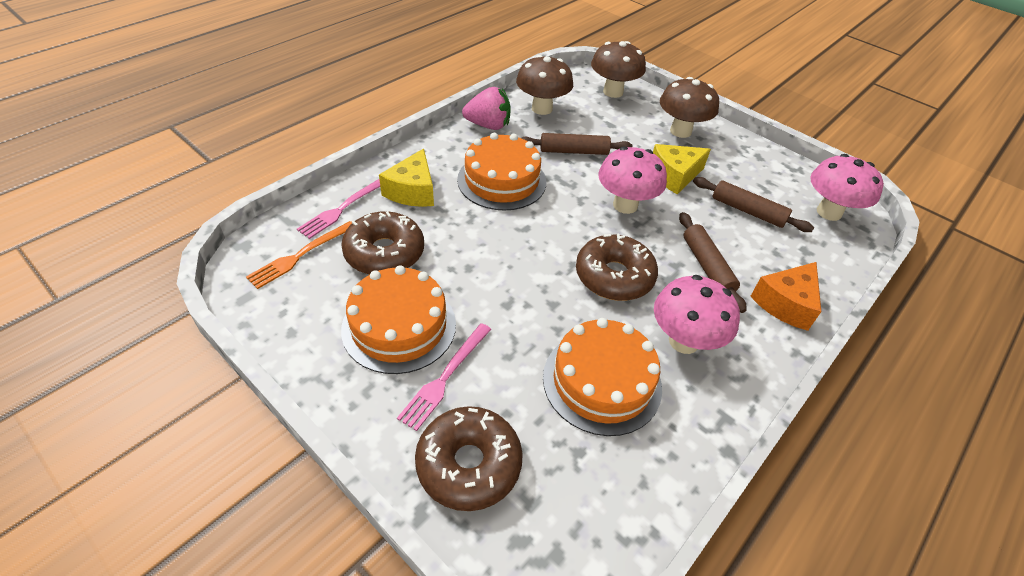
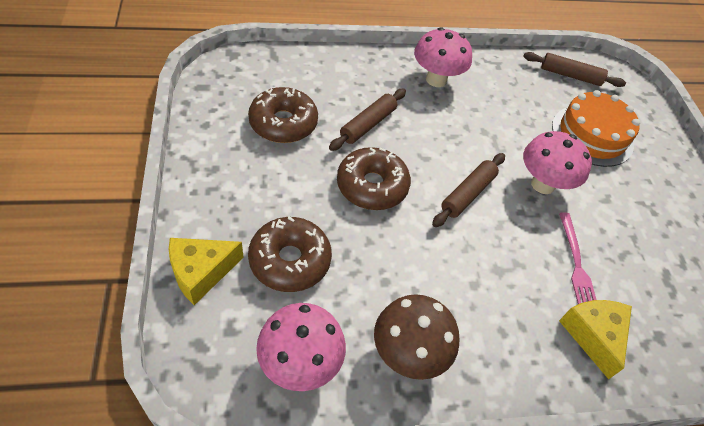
brown mushroom: [516,55,573,115] [591,41,646,98] [660,77,719,138] = 3 -> [374,294,460,380] = 1
orange cake: [341,265,456,374] [457,133,546,211] [543,318,662,436] = 3 -> [552,90,640,167] = 1
orange cheese: [750,262,821,331] = 1 -> none = 0
orange fork: [246,221,352,289] = 1 -> none = 0
pink fork: [297,179,380,239] [397,323,491,431] = 2 -> [559,212,596,304] = 1
pink strawberry: [462,87,511,130] = 1 -> none = 0

